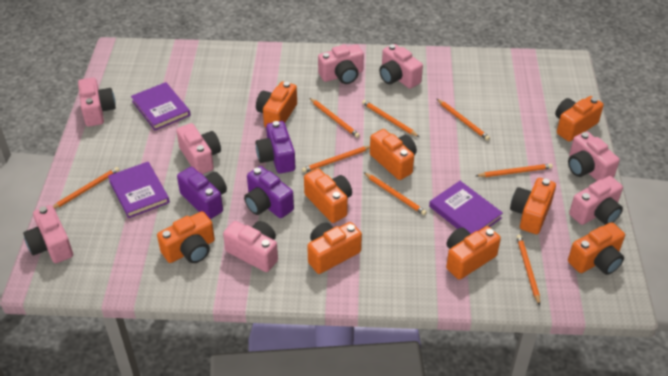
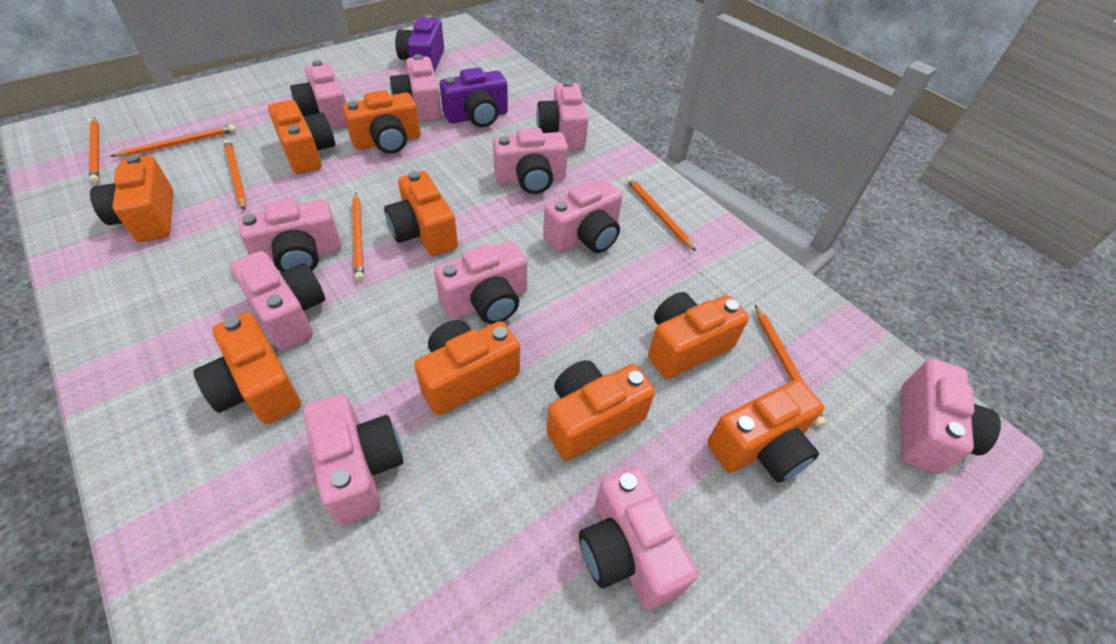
orange pencil: [53,167,119,209] [302,146,370,173] [310,98,360,138] [362,100,419,137] [363,172,427,215] [437,99,490,141] [476,164,553,177] [517,235,540,305] = 8 -> [89,117,99,183] [110,125,236,157] [224,140,247,210] [352,192,364,281] [626,177,696,251] [755,305,826,427] = 6
pink camera: [23,205,73,263] [78,77,116,127] [176,123,221,174] [223,221,278,272] [318,45,364,84] [379,44,423,89] [568,131,620,181] [569,176,623,225] = 8 -> [230,251,325,350] [238,199,341,272] [290,60,347,130] [303,394,403,525] [390,54,442,122] [434,241,527,324] [493,128,568,194] [537,80,589,150] [543,180,623,253] [579,466,698,610] [901,359,1001,474] = 11
purple book: [108,162,170,218] [131,82,190,130] [429,181,503,234] = 3 -> none = 0
purple camera: [177,167,227,219] [244,166,294,218] [255,121,295,174] = 3 -> [395,15,444,72] [440,67,508,127] = 2

